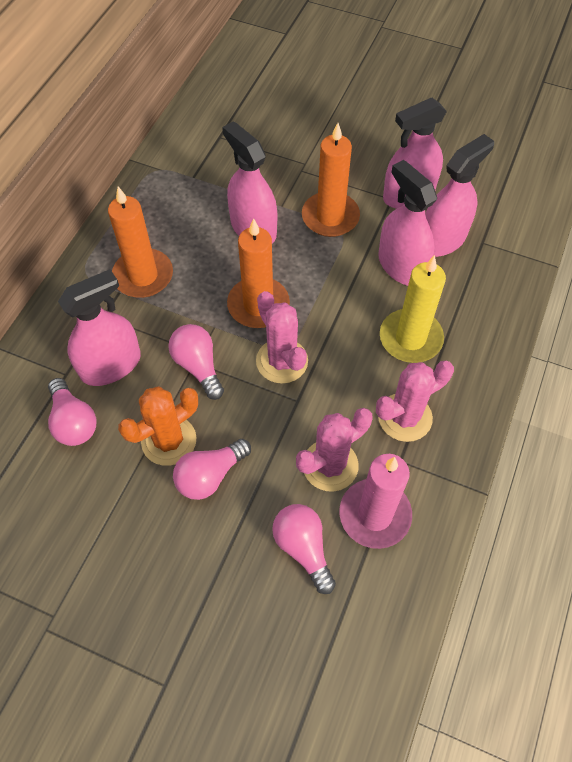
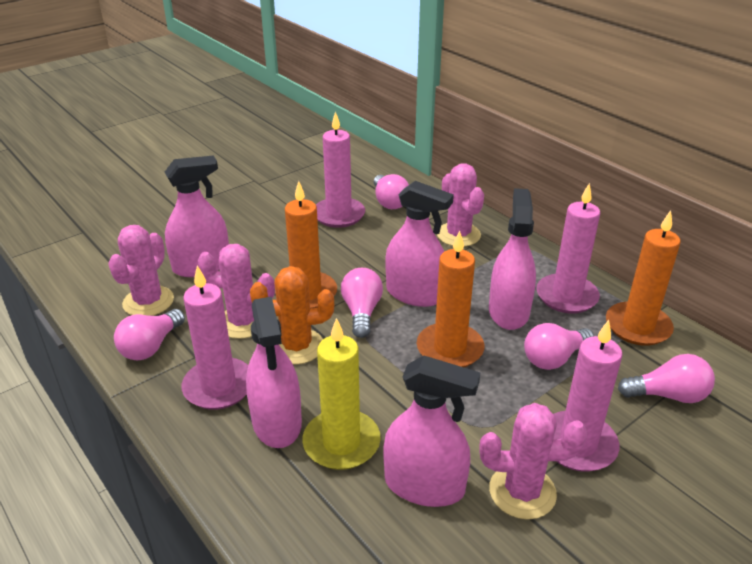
pink cactus: [256,291,308,384] [296,408,372,492] [376,361,454,442] = 3 -> [108,225,174,316] [198,244,275,339] [437,163,484,247] [479,403,587,520] = 4
pink candle: [339,454,412,549] = 1 -> [182,265,248,410] [316,111,365,228] [536,183,600,313] [553,320,622,472] = 4
pink light bulb: [48,378,97,446] [168,324,224,400] [173,439,251,500] [272,504,336,594] = 4 -> [114,309,185,360] [341,268,383,338] [374,174,409,209] [524,323,594,370] [618,354,715,403] = 5

